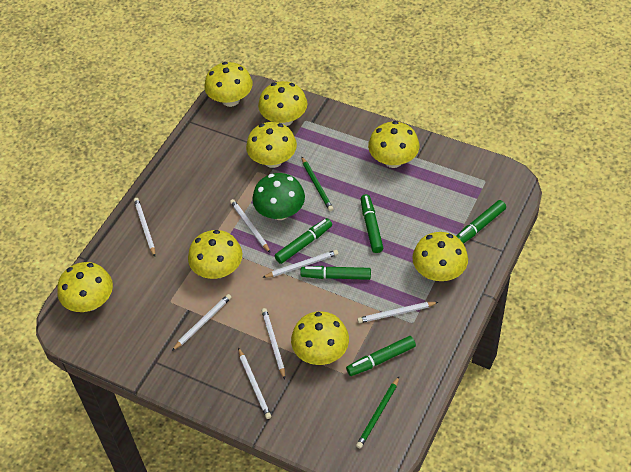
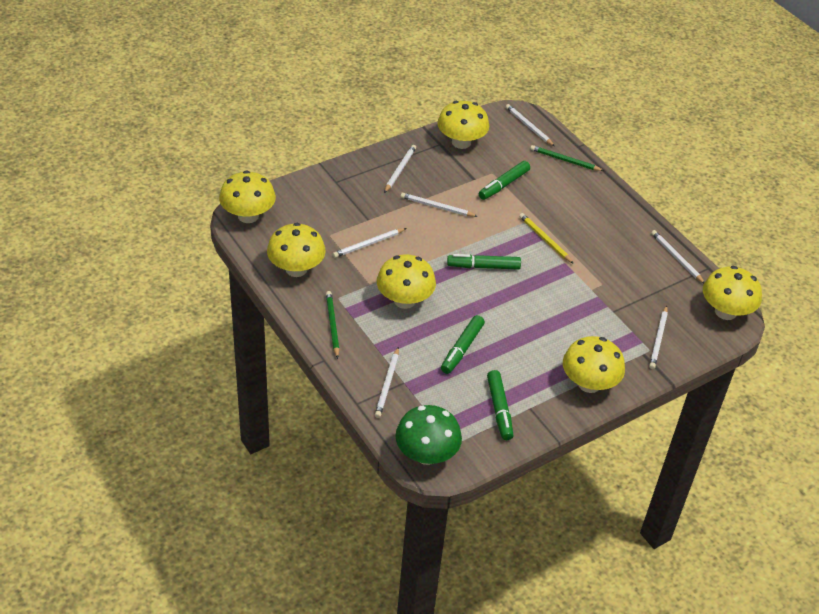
green marker: [275,218,332,264] [300,266,371,280] [346,336,416,376] [361,194,383,253] [456,200,506,244] = 5 -> [441,315,485,374] [447,254,521,270] [479,161,530,200] [487,370,514,440] = 4
yellow mushroom: [57,262,113,312] [188,230,242,279] [204,62,253,107] [246,122,297,168] [258,81,307,126] [291,311,349,365] [368,121,420,168] [412,232,468,281] = 8 -> [219,171,276,223] [267,223,326,277] [377,254,436,309] [437,101,489,149] [563,336,625,393] [703,266,762,320] = 6
yellow pencil: none = 0 -> [519,213,574,264] = 1

